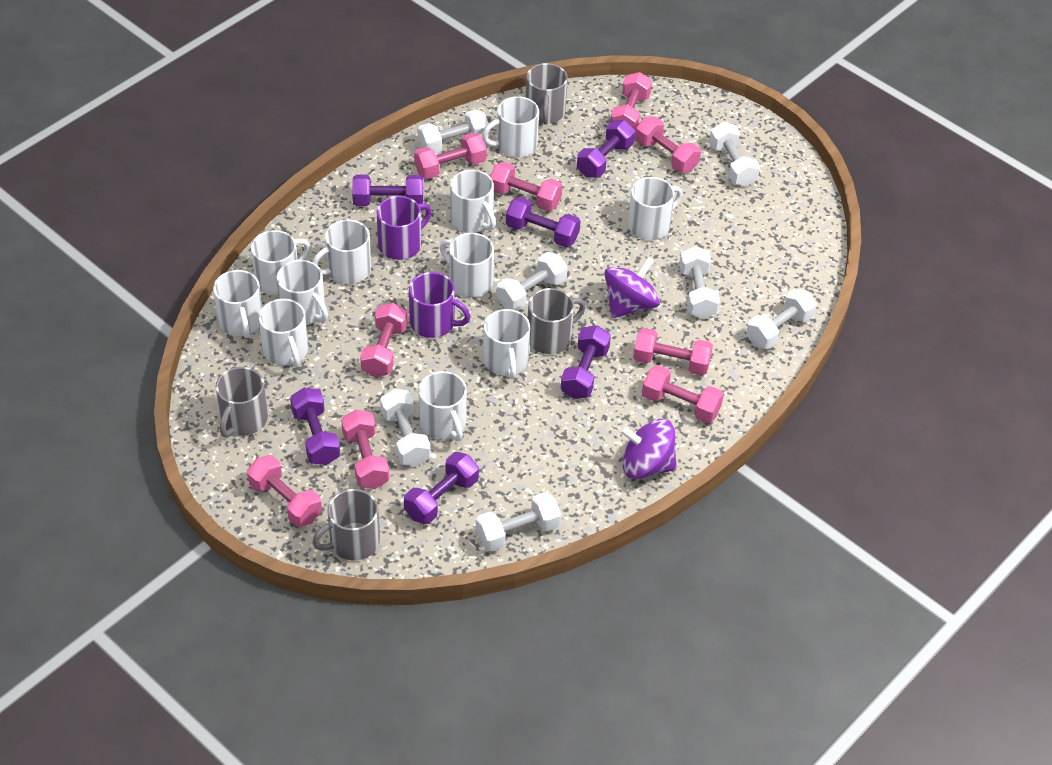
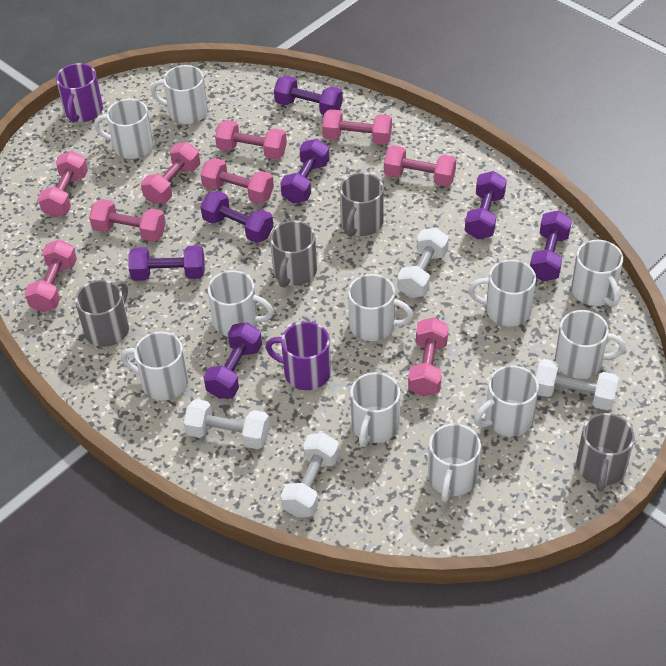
purple dumbbell: [290,387,340,465] [352,175,423,206] [404,452,479,524] [506,197,580,247] [561,325,611,399] [577,120,635,177] = 6 -> [129,245,205,281] [200,191,274,243] [204,322,262,399] [274,75,343,115] [280,139,329,204] [465,171,507,239] [530,210,572,281] = 7
purple spinning top: [604,257,660,318] [620,419,677,479] = 2 -> none = 0
white dumbbell: [380,389,431,466] [418,109,489,153] [476,492,561,551] [496,252,568,311] [679,246,720,319] [709,122,760,187] [746,288,817,350] = 7 -> [184,399,270,449] [281,433,339,517] [398,228,449,298] [536,359,619,410] = 4

